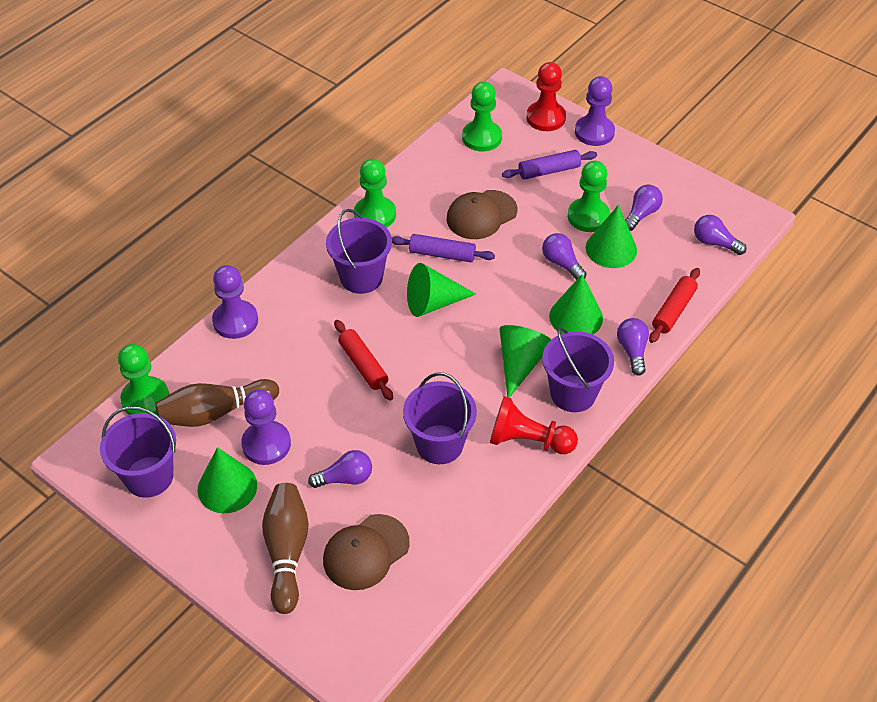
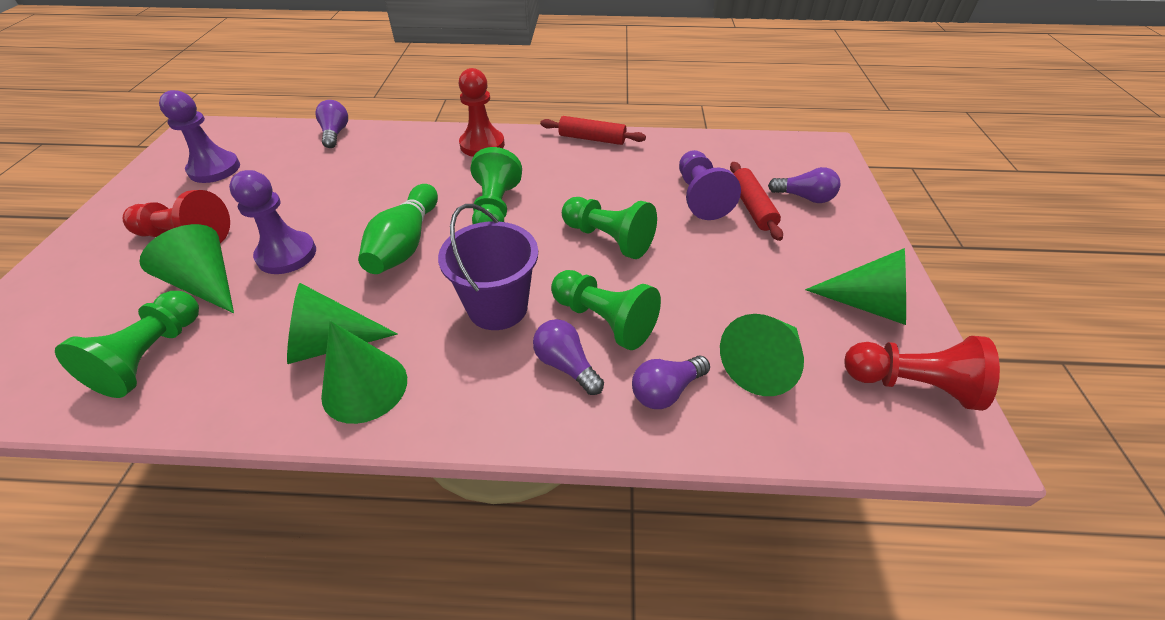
brown bowling pin: [155,379,279,427] [262,483,309,614] = 2 -> none = 0
brown cap: [323,514,410,590] [447,190,517,239] = 2 -> none = 0
green bowling pin: none = 0 -> [358,184,438,274] = 1
purple bucket: [100,406,176,498] [326,209,392,294] [403,372,477,464] [543,327,614,412] = 4 -> [438,204,538,330] = 1
purple light bulb: [308,450,372,488] [542,233,587,280] [617,318,649,376] [625,185,663,231] [694,215,747,255] = 5 -> [315,100,348,148] [533,319,604,395] [632,356,710,409] [768,167,840,203] = 4
purple rolling pin: [392,234,495,262] [502,150,597,180] = 2 -> none = 0
red pawn: [490,396,578,454] [526,62,566,131] = 2 -> [123,190,230,243] [459,68,505,157] [845,336,1000,411] = 3

